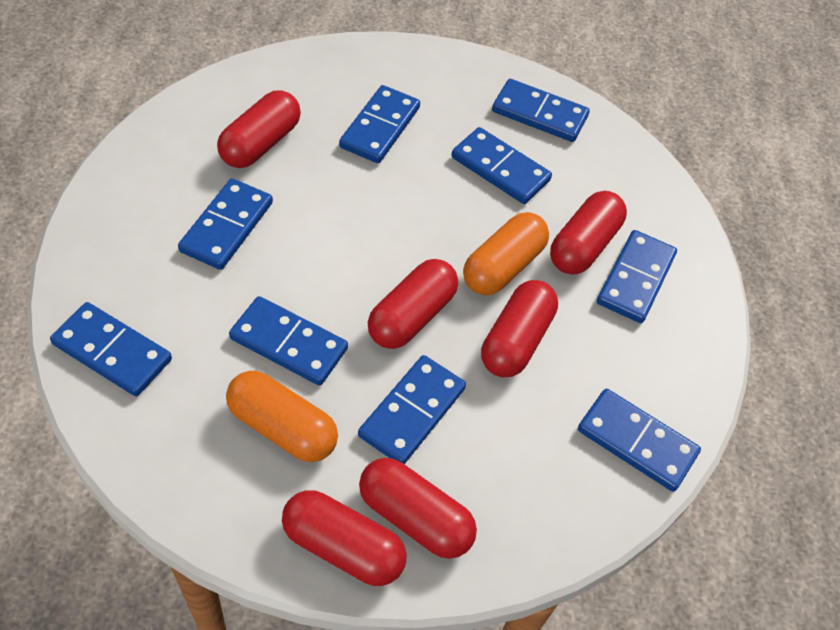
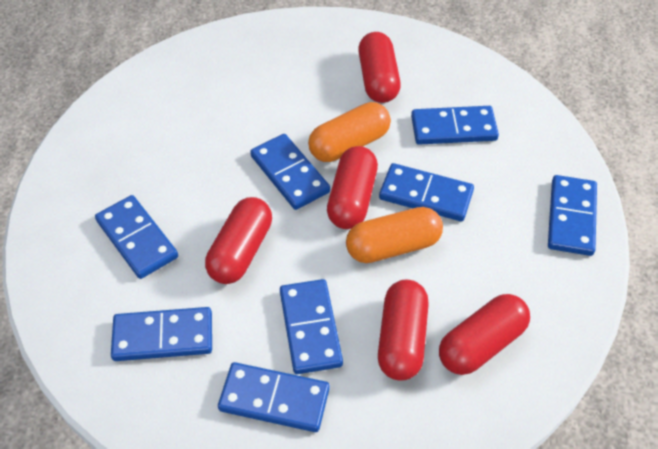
blue domino: [50,302,172,397] [178,179,273,270] [229,296,348,386] [339,85,420,163] [358,355,466,464] [451,127,552,204] [492,79,590,142] [578,389,701,492] [597,230,677,323] = 9 -> [95,195,178,279] [111,307,212,361] [218,362,330,432] [250,134,330,210] [280,279,343,374] [379,163,474,221] [411,106,499,145] [548,175,597,256] = 8
red capsule: [217,90,301,168] [282,490,407,586] [359,458,477,559] [368,259,458,349] [481,280,558,377] [550,191,627,275] = 6 -> [205,197,272,284] [327,146,378,229] [358,32,401,103] [378,280,429,381] [439,294,530,375] = 5

